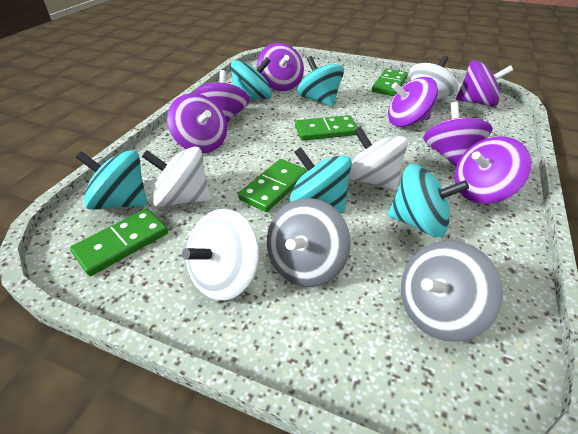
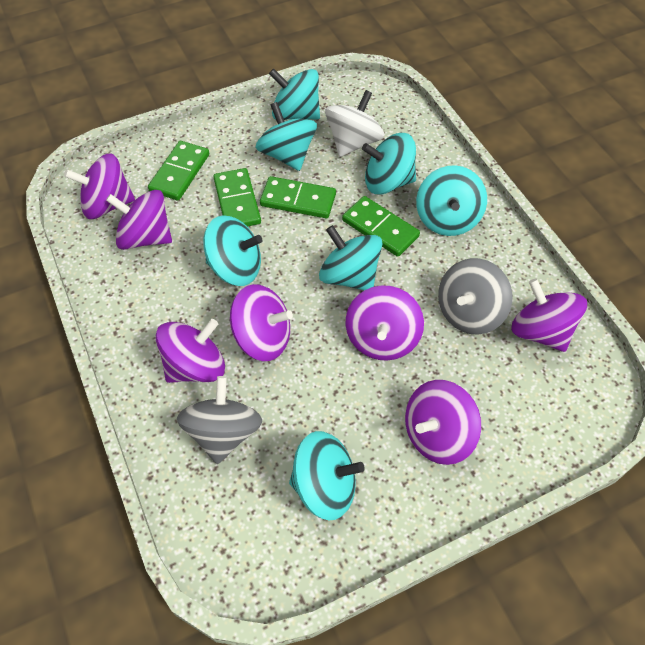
turquoise spinning top: [76,150,147,210] [231,57,272,100] [290,147,352,213] [297,56,344,107] [388,164,469,237] = 5 -> [203,215,262,286] [256,102,317,171] [269,68,320,120] [289,431,365,521] [319,225,383,290] [362,133,416,195] [416,165,487,236] = 7
white spinning top: [142,146,211,208] [182,209,259,301] [349,126,408,190] [409,56,458,99] = 4 -> [325,90,384,157] = 1

